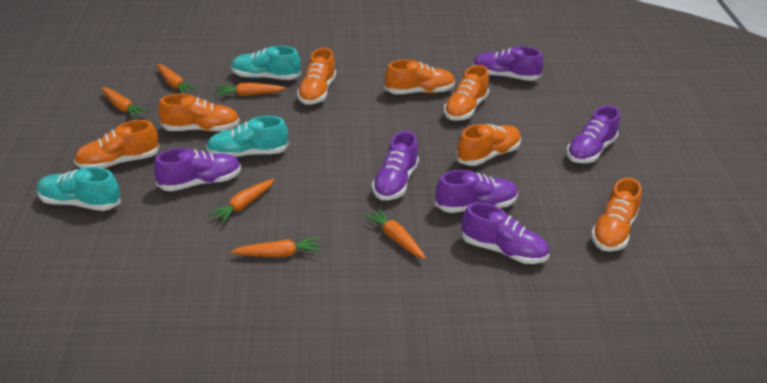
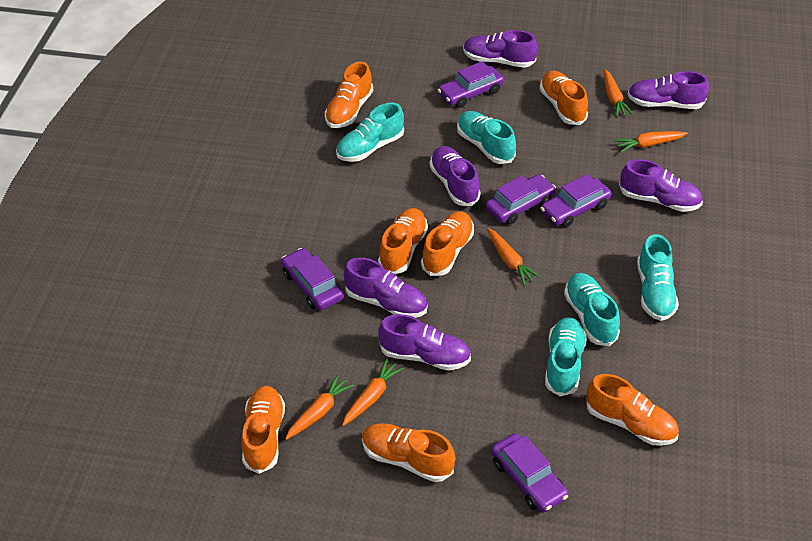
orange carrot: [101,87,148,119] [157,64,197,94] [208,179,274,223] [216,83,286,96] [231,237,321,257] [364,208,426,259] = 6 -> [285,374,354,440] [342,359,404,426] [487,228,541,285] [604,69,633,117] [614,131,688,152] = 5
purple car: none = 0 -> [281,248,343,310] [438,61,504,108] [485,174,556,224] [491,433,568,513] [540,174,611,227] = 5
turquoise shoe: [37,167,121,211] [206,116,289,158] [231,46,301,80] = 3 -> [336,103,404,162] [457,111,516,164] [545,317,587,397] [564,273,620,346] [637,234,679,321] = 5

